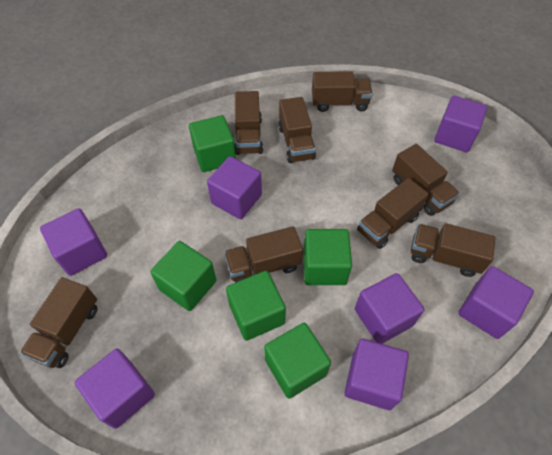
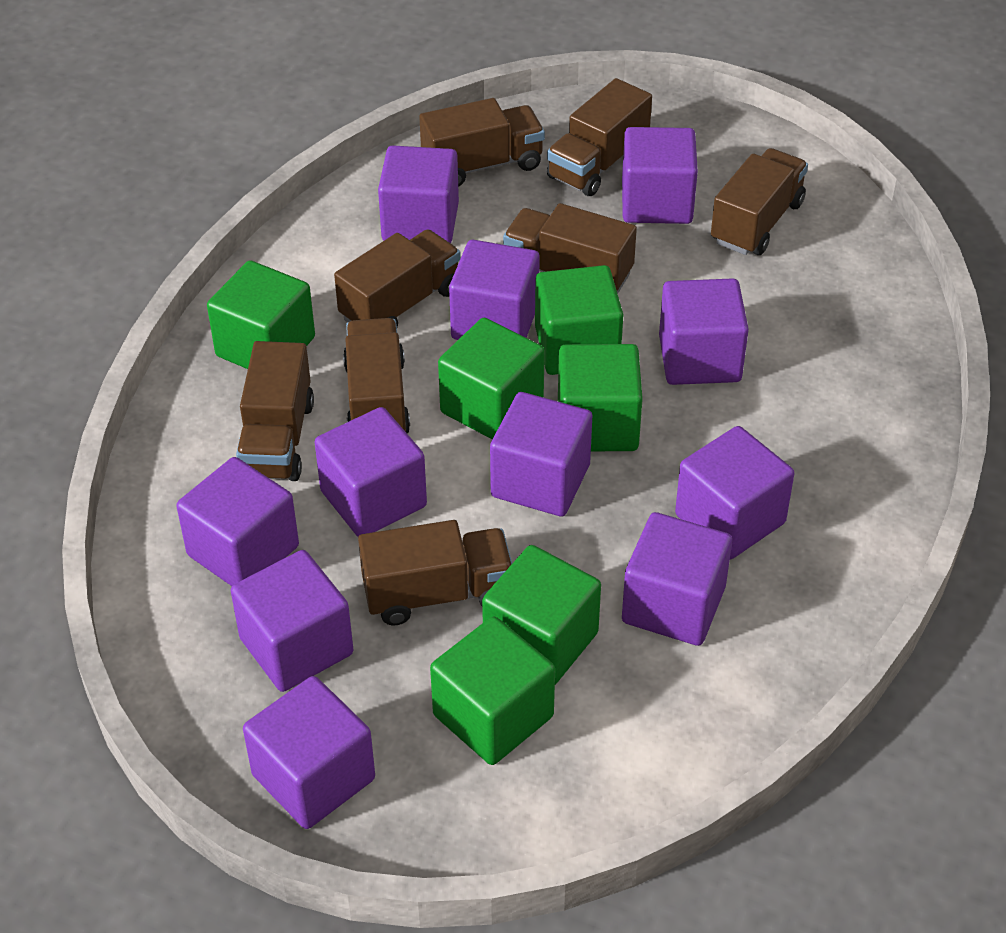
green cube: [150,241,216,311] [189,115,236,172] [226,271,286,341] [264,323,331,399] [303,229,352,285] = 5 -> [207,261,315,369] [430,617,555,765] [438,318,545,439] [482,545,601,685] [535,265,623,375] [558,344,643,451] = 6
purple cube: [40,208,107,276] [75,349,155,429] [207,156,262,219] [344,339,409,410] [355,273,424,344] [434,96,487,152] [458,266,534,339] = 7 -> [176,457,299,586] [231,550,353,692] [243,676,375,829] [315,407,427,537] [378,145,459,243] [449,240,540,340] [490,392,592,516] [622,127,698,224] [622,512,732,646] [659,278,749,385] [675,426,795,560] = 11

